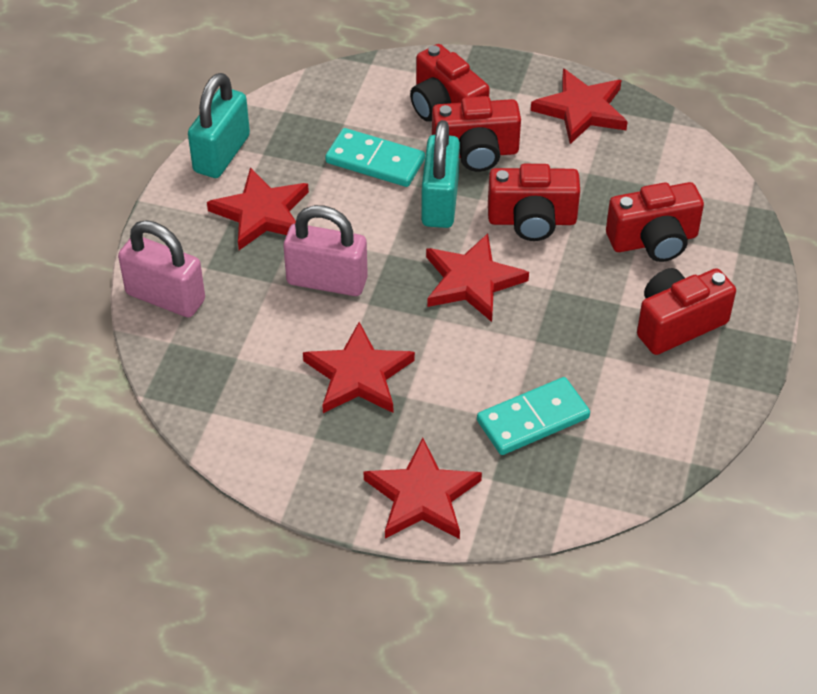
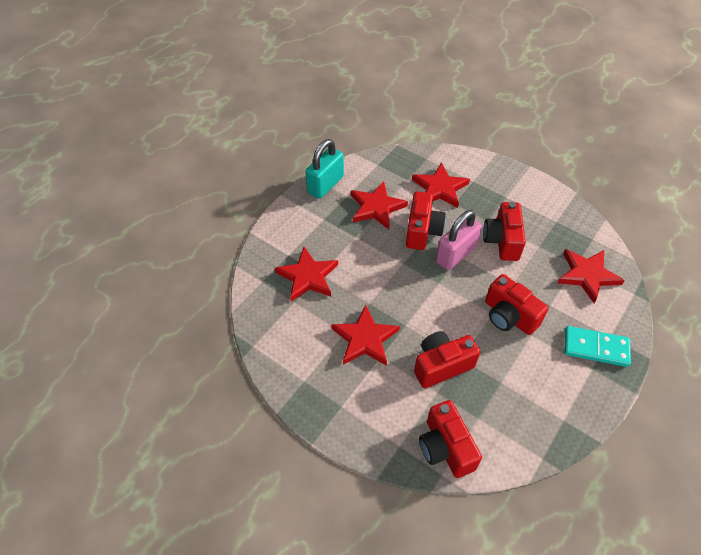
pink padlock: [118,220,205,318] [283,205,368,296] = 2 -> [436,210,482,270] = 1
turquoise domino: [325,128,425,187] [477,377,590,455] = 2 -> [564,326,631,367] = 1
turquoise padlock: [188,73,250,178] [421,120,460,228] = 2 -> [305,139,344,199] = 1

